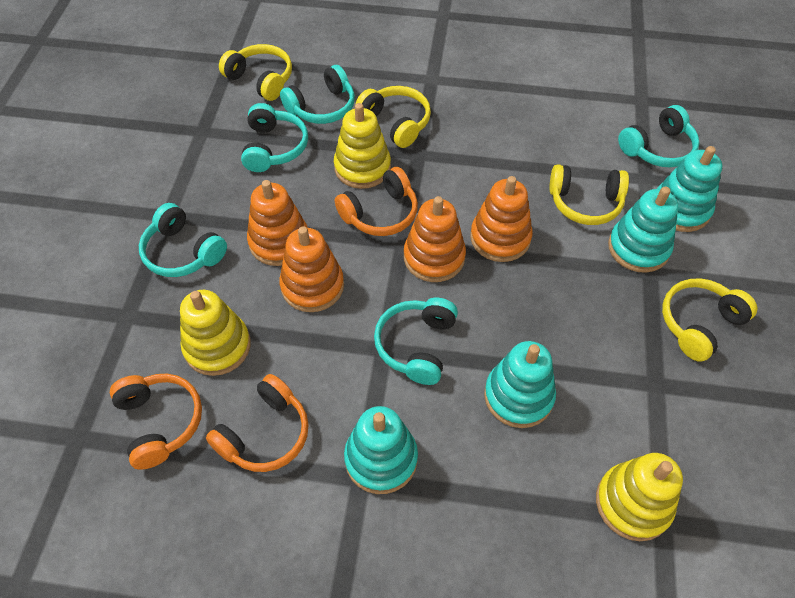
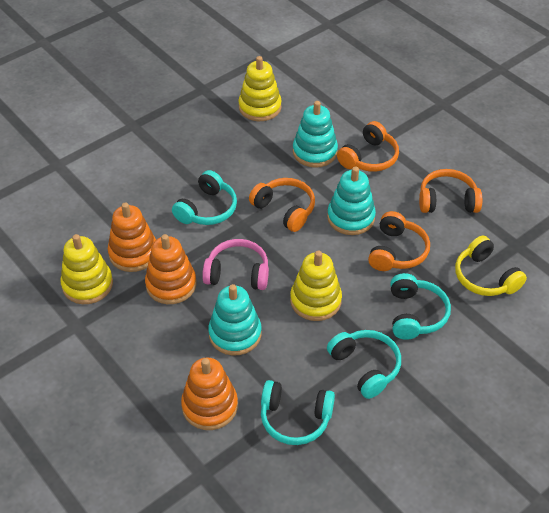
orange headphones: [110,374,202,470] [206,374,309,472] [335,167,418,236] = 3 -> [249,178,315,232] [337,121,399,172] [368,211,430,271] [419,169,482,213] = 4
orange stacking toy: [247,180,308,266] [279,226,344,312] [404,196,466,282] [470,176,533,262] = 4 -> [108,202,156,272] [145,234,196,304] [181,358,238,430] = 3
pink headphones: none = 0 -> [202,239,269,290] = 1
turquoise headphones: [139,203,227,277] [241,103,308,172] [280,65,355,124] [374,298,458,385] [618,105,700,167] = 5 -> [172,170,237,225] [261,380,335,445] [327,330,401,399] [390,273,451,340] = 4
turquoise stacking toy: [344,406,418,494] [484,341,556,428] [608,187,679,273] [657,146,722,232] = 4 -> [208,284,262,356] [293,101,338,168] [327,167,376,235] = 3
yellow headphones: [219,44,292,101] [356,86,431,148] [550,164,629,225] [662,278,757,362] = 4 -> [455,236,527,296] = 1

